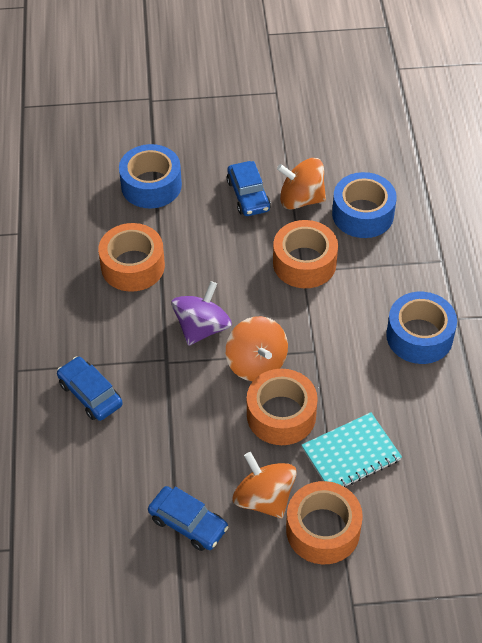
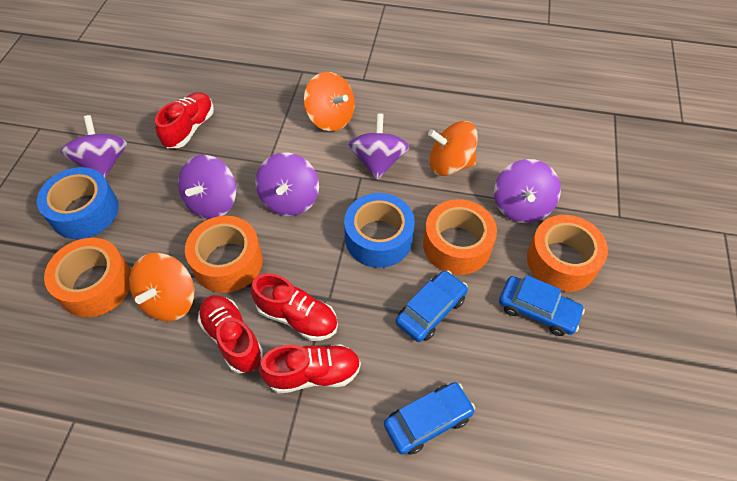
blue tape: [119,144,182,208] [332,172,397,238] [386,292,457,364] = 3 -> [37,167,119,239] [344,193,415,268] = 2
purple spinning top: [171,281,232,346] = 1 -> [61,115,127,178] [178,155,237,219] [255,153,319,216] [348,113,410,180] [494,159,561,223] = 5
red shoe: none = 0 -> [155,92,214,148] [198,295,263,374] [251,273,338,341] [259,344,361,393] = 4
turquoise notebook: [301,412,402,487] = 1 -> none = 0

